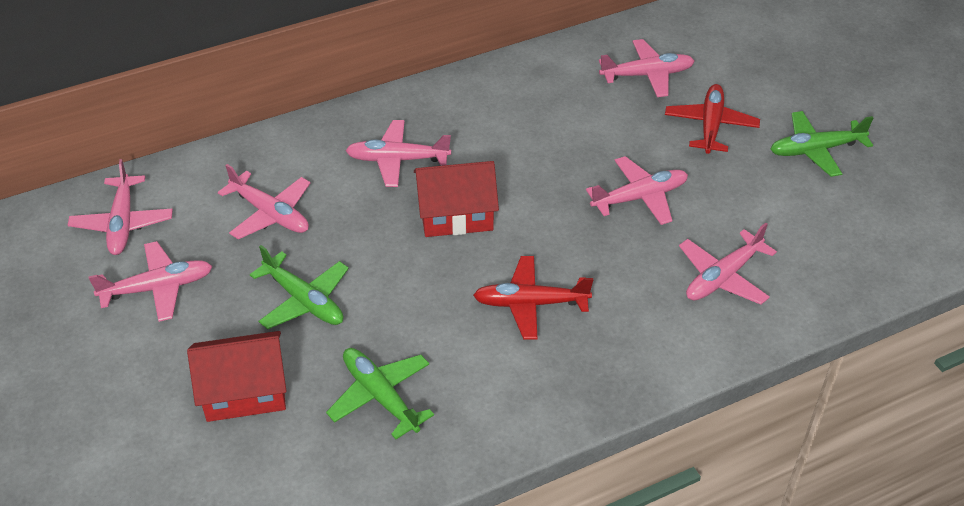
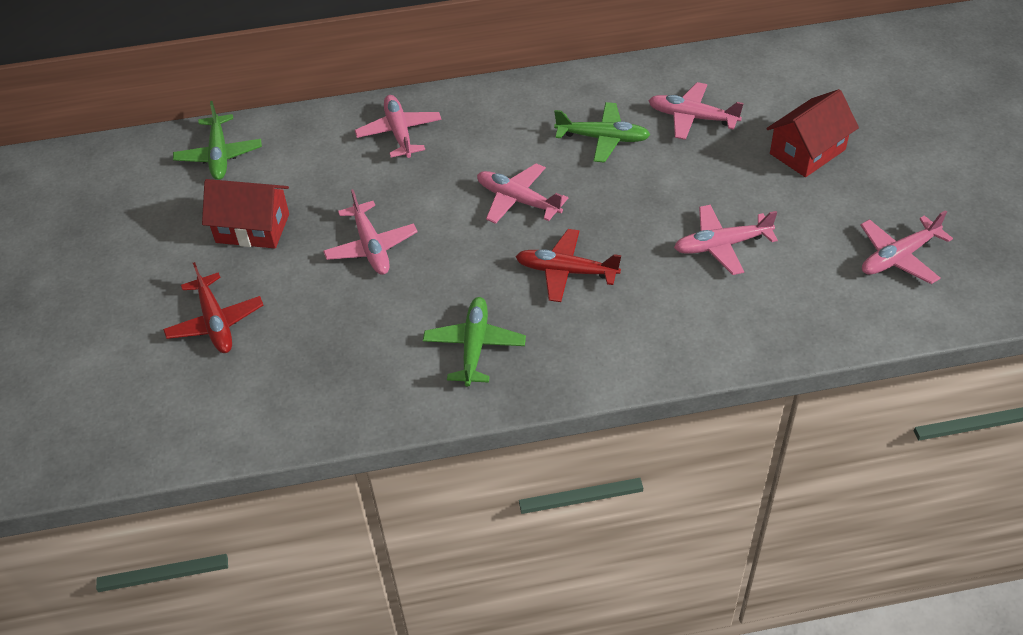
pink plane: [68,159,173,255] [88,241,213,322] [218,164,310,239] [345,120,451,187] [586,156,688,225] [599,39,694,97] [679,223,777,305] = 7 -> [323,189,417,275] [355,95,442,158] [477,163,568,224] [648,82,744,140] [674,205,778,275] [861,210,953,284] = 6

